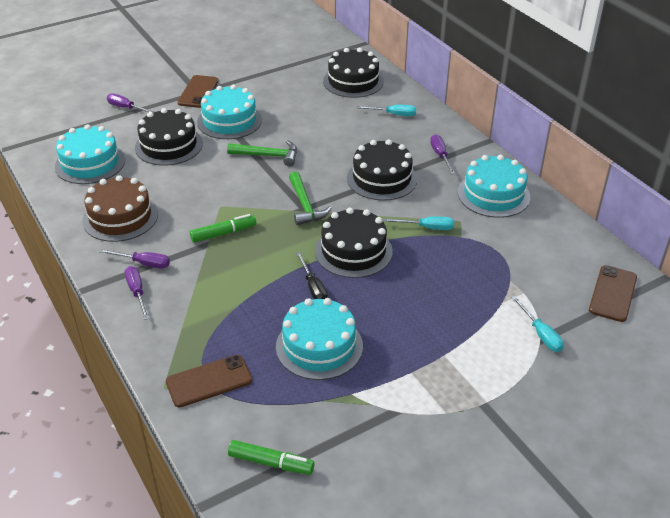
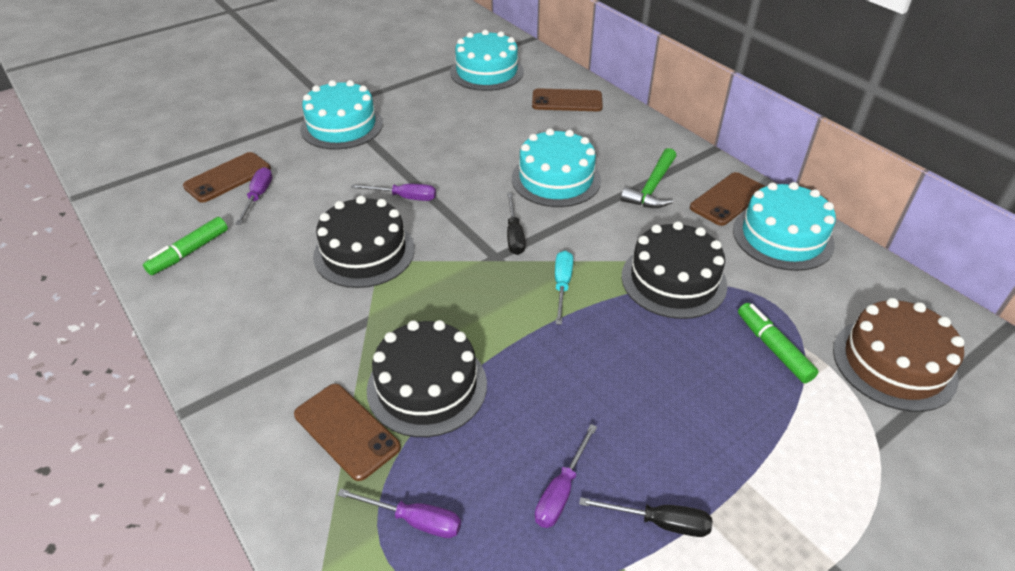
black cake: [135,108,203,166] [315,208,393,278] [323,48,384,98] [347,139,417,201] = 4 -> [313,196,415,288] [367,320,487,437] [621,221,728,319] = 3
black screwdriver: [296,252,328,299] = 1 -> [507,193,525,255] [579,497,712,537] = 2
brown phone: [166,355,252,408] [177,75,219,108] [589,265,637,322] = 3 -> [183,152,271,203] [294,384,401,481] [532,88,603,111] [690,172,766,226] = 4
green hammer: [227,140,297,167] [289,172,331,225] = 2 -> [621,148,676,208] = 1
turquoise screwdriver: [357,105,416,116] [384,216,454,230] [512,296,564,352] = 3 -> [555,250,573,325] = 1

